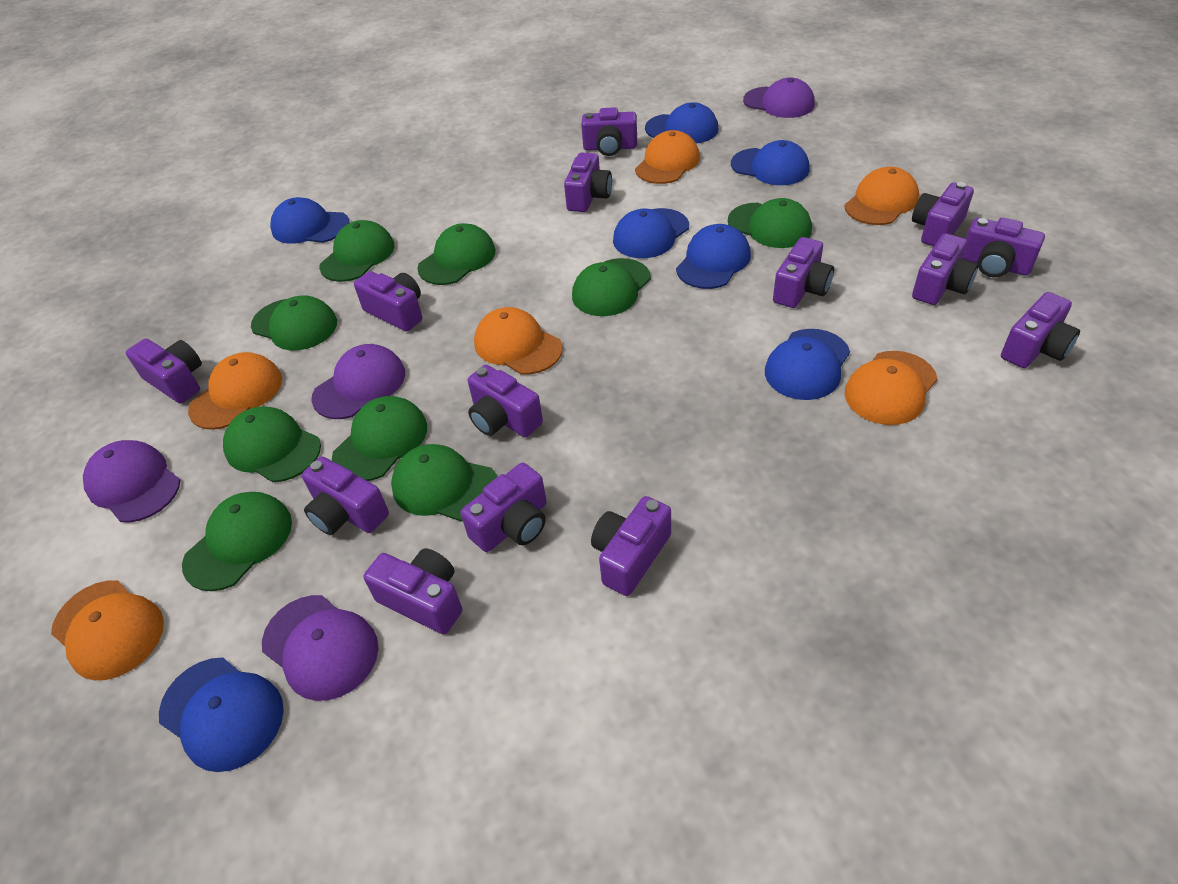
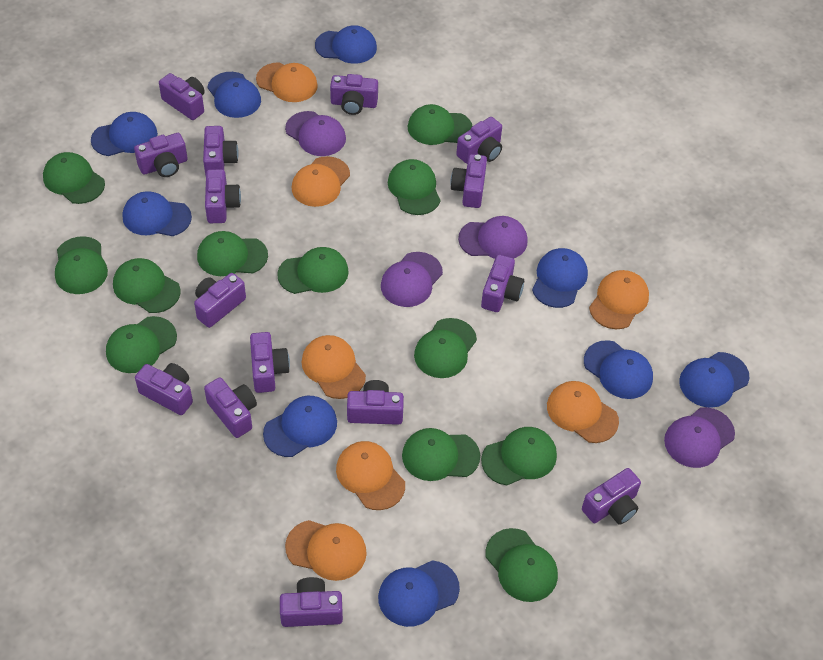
blue cap: [159,657,284,772] [270,197,349,244] [613,208,689,258] [645,102,718,144] [676,224,751,289] [731,140,809,185] [765,329,850,400] = 7 -> [91,112,158,156] [123,191,192,236] [207,72,261,118] [263,396,337,457] [315,25,377,63] [378,560,460,627] [532,248,588,308] [584,340,653,399] [679,352,749,408] = 9
green cap: [182,492,292,591] [223,406,321,482] [251,295,337,350] [319,220,394,282] [332,396,427,481] [391,444,497,522] [417,223,496,285] [572,258,651,316] [728,198,812,248] = 9 -> [43,152,105,204] [55,236,108,294] [106,316,177,373] [113,258,181,313] [197,231,268,276] [277,247,349,294] [388,159,440,215] [402,428,480,481] [408,104,472,145] [414,318,477,378] [481,427,557,485] [485,528,558,602] = 12
orange cap: [51,580,164,680] [188,352,282,430] [474,307,562,375] [635,130,700,184] [844,167,919,225] [844,351,938,425] = 6 -> [256,62,318,102] [285,520,367,581] [292,156,350,207] [301,335,366,399] [336,441,405,510] [547,381,619,443] [589,270,649,329] = 7
purple camera: [126,339,202,404] [302,457,389,535] [354,271,422,332] [363,548,462,634] [461,463,547,552] [468,365,543,437] [564,152,612,212] [581,107,637,156] [591,496,671,596] [773,237,834,308] [912,182,974,246] [912,234,978,305] [962,218,1045,277] [1001,292,1080,368] = 14 -> [134,133,188,177] [135,363,193,415] [159,73,205,120] [194,273,246,328] [203,126,239,176] [204,377,257,438] [205,169,241,223] [250,332,290,393] [280,577,343,627] [330,74,378,115] [347,380,404,425] [450,154,487,208] [456,117,502,164] [481,255,524,312] [582,468,641,525] = 15

